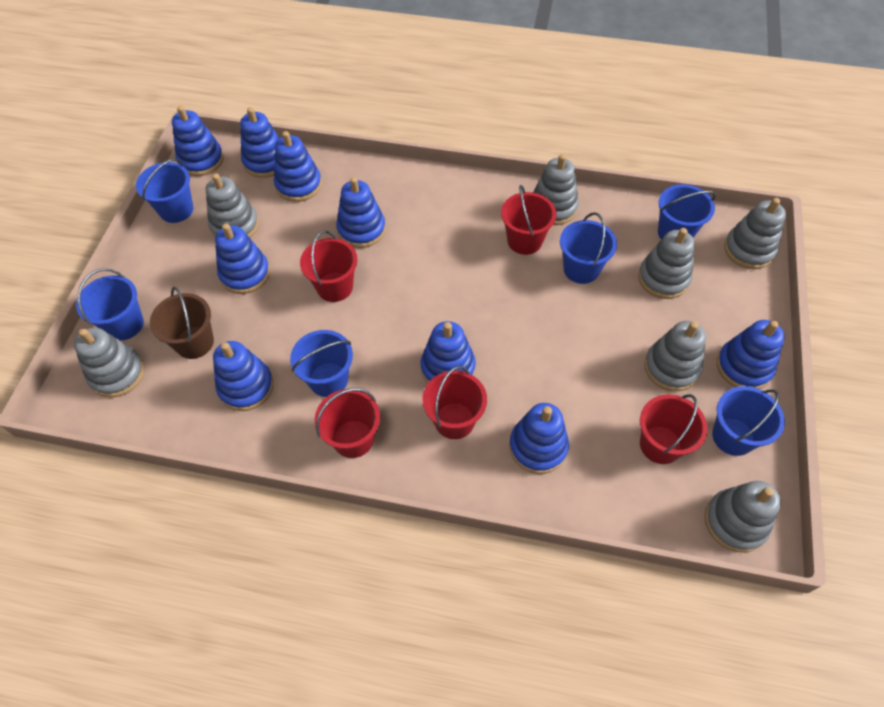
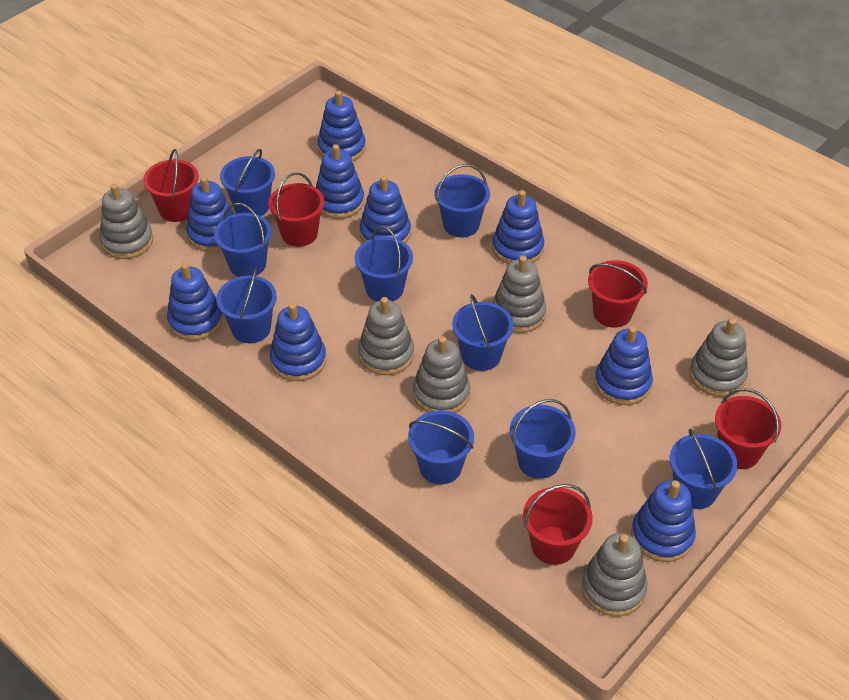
blue bucket: [76,268,144,340] [136,158,194,223] [290,330,353,397] [560,212,617,284] [658,184,716,239] [712,386,785,456] = 6 -> [214,203,272,277] [216,267,277,343] [220,149,275,216] [355,227,413,302] [408,410,474,485] [435,164,490,237] [452,294,514,371] [510,399,576,479] [669,429,738,509] = 9
brown bucket: [150,287,214,359] = 1 -> none = 0
grey stacking toy: [74,328,145,398] [206,173,259,238] [533,154,579,225] [638,228,695,299] [644,321,706,391] [705,481,781,553] [724,198,786,269] = 7 -> [100,184,153,259] [358,297,414,375] [413,336,470,413] [492,256,546,333] [581,533,647,616] [689,318,748,397] = 6

